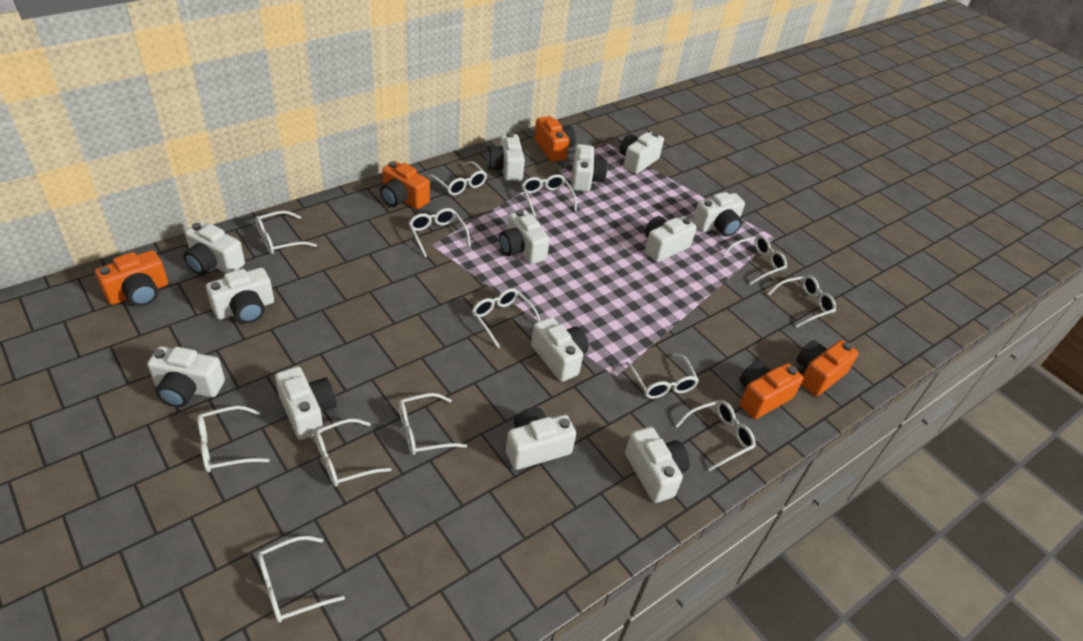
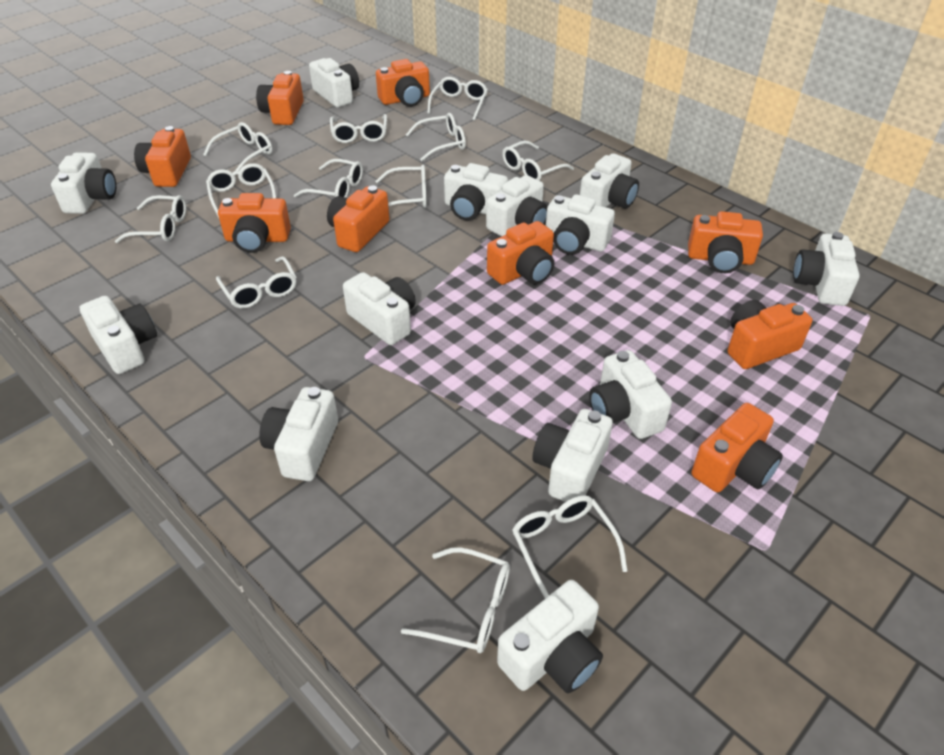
orange camera: [95,250,168,306] [380,161,430,209] [534,116,576,162] [739,361,803,419] [796,340,858,396] = 5 -> [134,126,191,187] [218,193,291,253] [256,71,304,125] [327,185,390,252] [376,59,430,107] [487,221,554,285] [688,211,763,273] [691,403,783,492] [727,300,812,369] = 9
white glasses: [197,406,269,472] [255,211,317,254] [257,536,345,623] [314,419,392,487] [398,393,467,455] [409,208,471,257] [427,161,487,196] [472,288,540,348] [522,174,577,217] [625,353,699,399] [675,400,755,471] [722,235,787,285] [768,275,836,328] = 13 -> [115,195,186,243] [203,122,272,175] [206,163,276,218] [216,256,296,308] [294,159,363,198] [330,114,387,143] [375,165,427,208] [401,547,510,653] [406,113,466,161] [427,77,488,121] [502,140,574,181] [512,495,628,599] = 12

